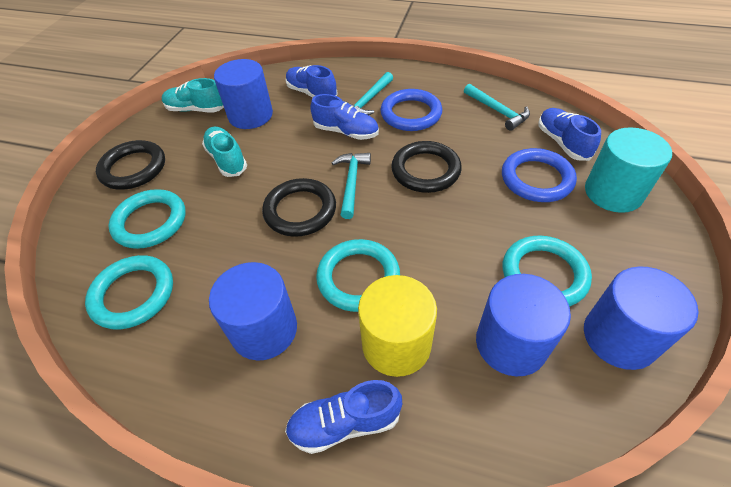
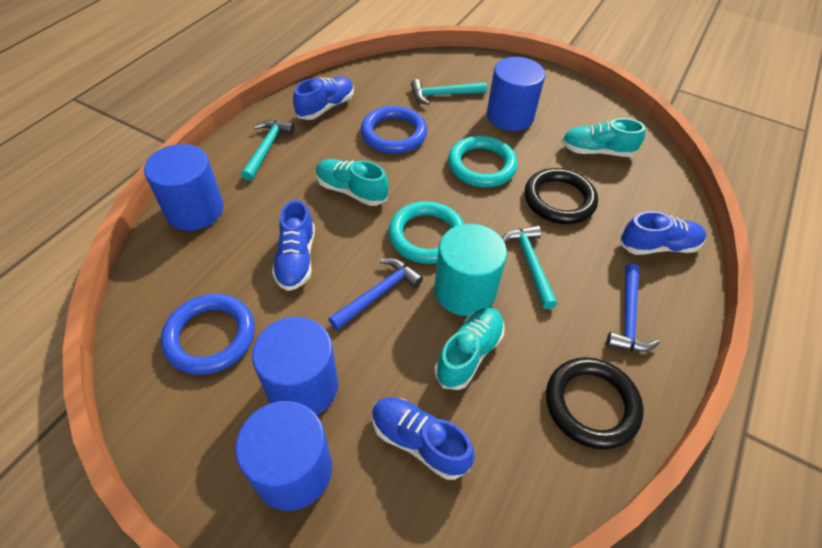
black ring: [96,140,165,190] [262,178,336,237] [391,141,462,193] = 3 -> [525,168,598,224] [546,357,644,449] = 2
blue hammer: none = 0 -> [328,258,423,330] [606,264,660,352] = 2
turquoise ring: [85,255,173,329] [109,189,186,249] [316,239,400,312] [503,236,592,307] = 4 -> [388,201,464,264] [448,136,518,187] = 2
turquoise shoe: [162,78,224,113] [202,127,247,177] = 2 -> [316,159,389,206] [435,308,505,390] [562,118,645,157] = 3
yellow cylinder: [358,275,437,377] = 1 -> none = 0

